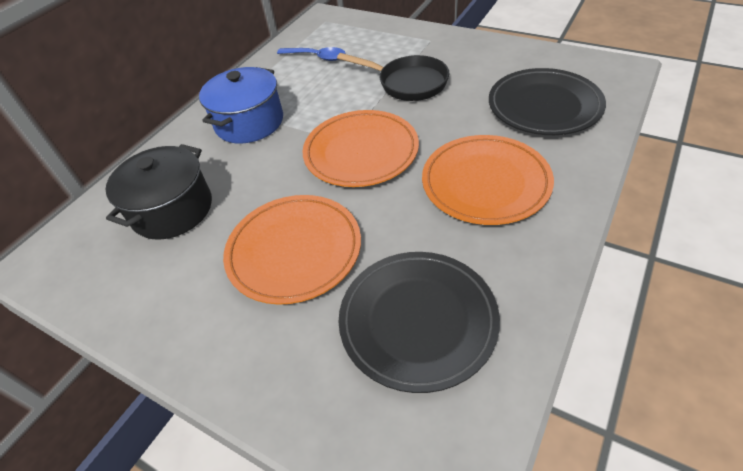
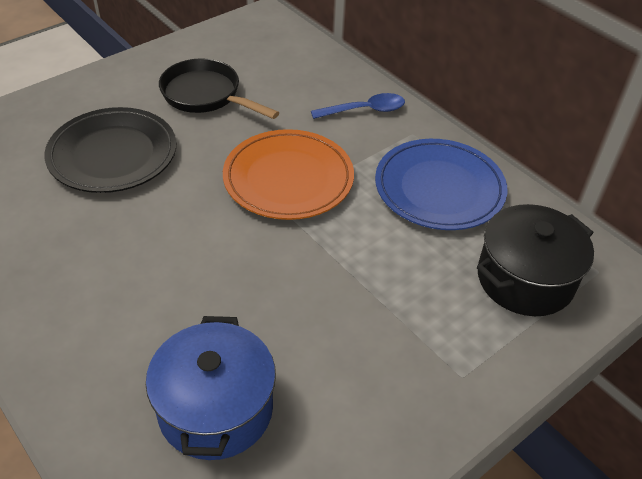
black plate: [339,252,500,393] [489,68,606,135] = 2 -> [44,107,176,193] = 1
blue plate: none = 0 -> [375,139,507,230] = 1
orange plate: [223,195,361,305] [302,110,419,187] [422,135,554,225] = 3 -> [223,129,354,220] = 1

